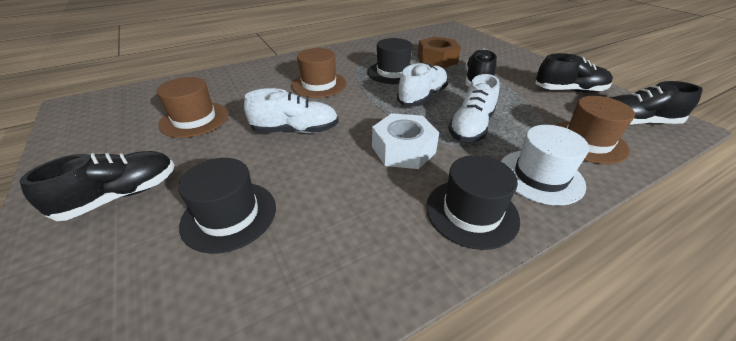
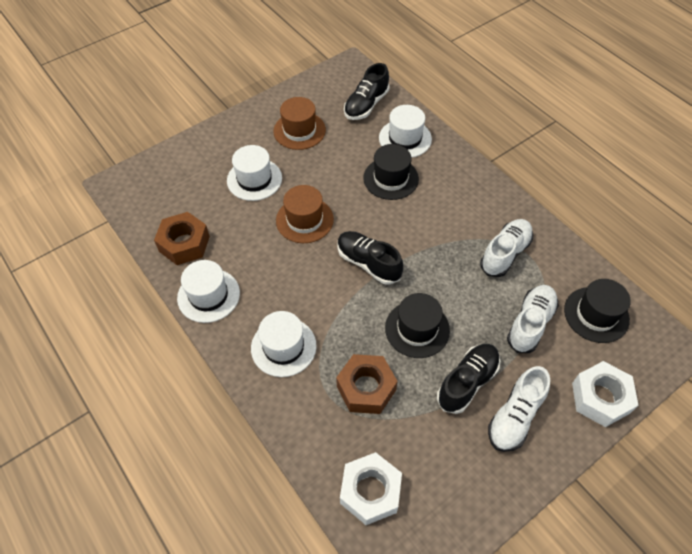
black shoe: [19,151,174,221] [465,48,497,87] [535,53,613,93] [612,81,703,125] = 4 -> [338,231,403,285] [344,63,390,120] [437,344,500,414] = 3
brown hat: [157,77,228,138] [291,48,347,98] [555,96,635,164] = 3 -> [273,97,326,150] [276,185,334,243] = 2
brown nut: [418,37,461,68] = 1 -> [154,212,210,265] [336,354,398,414] = 2
white hat: [501,125,589,206] = 1 -> [177,260,240,323] [227,145,282,201] [251,311,317,377] [379,105,432,158] = 4
white nut: [372,113,439,169] = 1 -> [340,452,402,525] [572,361,638,427] = 2

